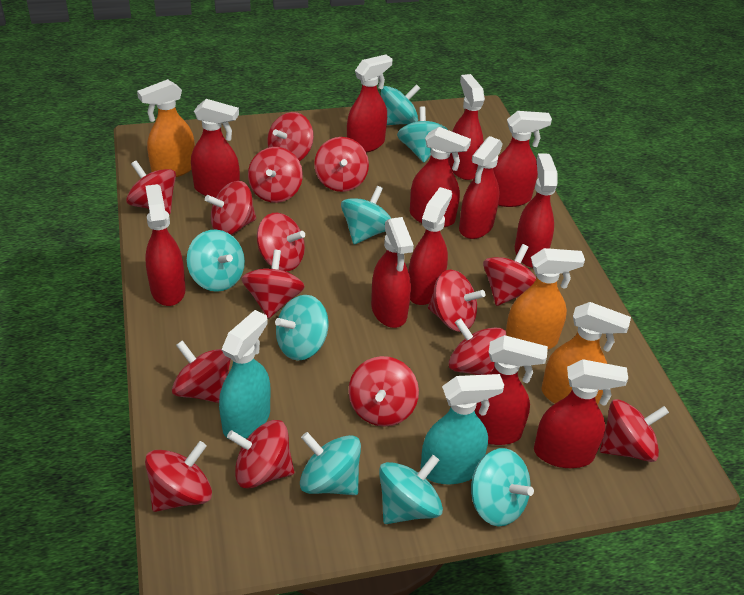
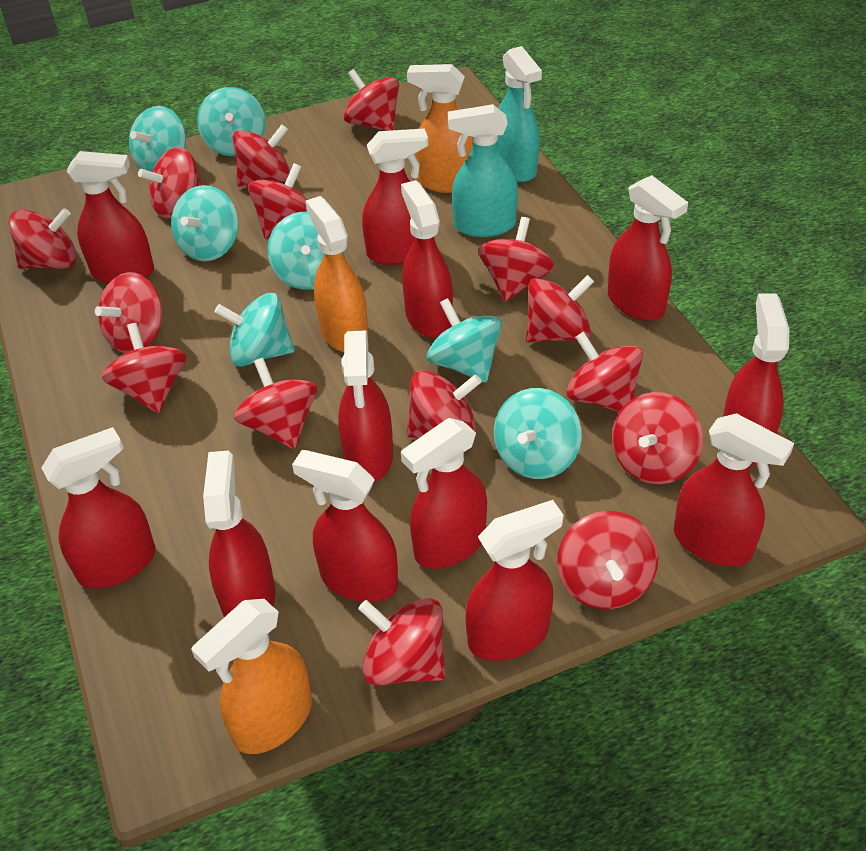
turquoise spinning top: [187,229,245,292] [275,295,328,361] [300,432,361,495] [341,186,391,244] [379,455,443,524] [381,84,420,125] [397,106,448,163] [471,448,534,527] = 8 -> [129,106,186,172] [171,185,239,261] [197,87,266,156] [215,293,295,367] [267,212,345,290] [427,298,502,382] [494,388,582,479] = 7

